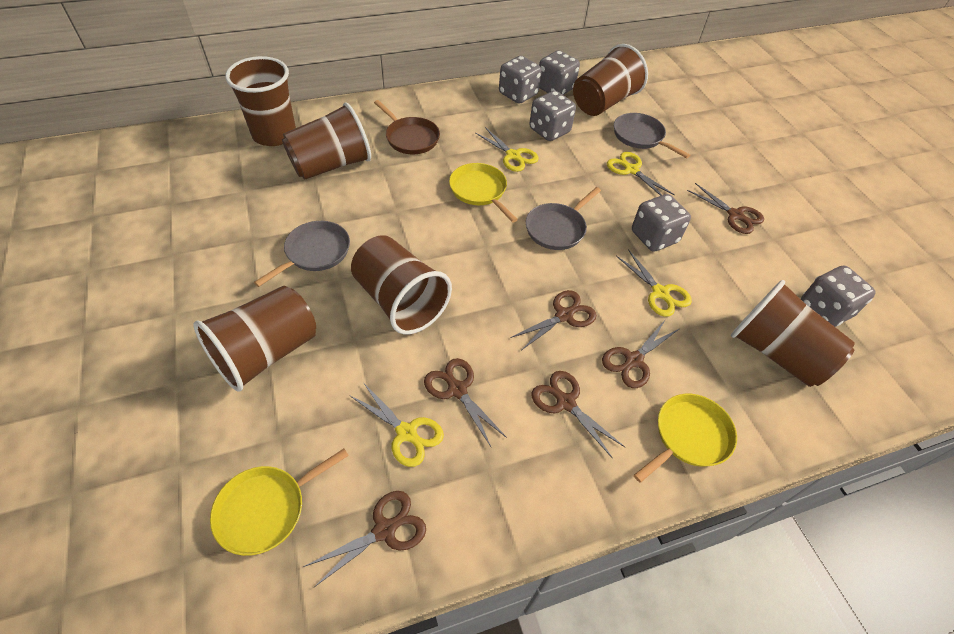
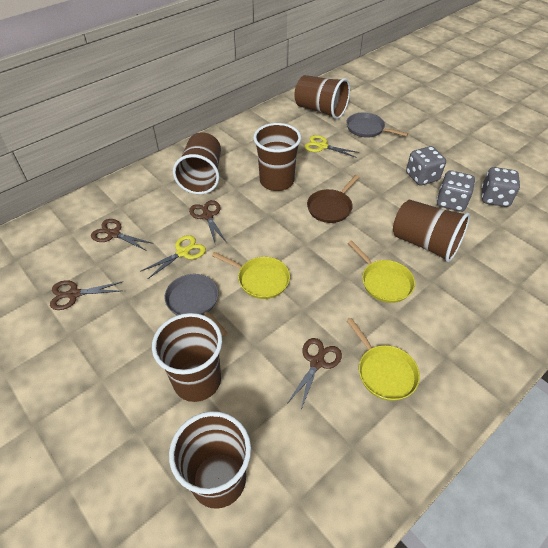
brown scissors: [303,491,426,588] [424,358,507,447] [510,290,596,350] [531,371,625,459] [602,319,679,388] [687,183,764,234] = 6 -> [50,280,124,310] [91,219,154,251] [189,200,227,243] [288,338,342,409] = 4
grey dice: [499,56,542,104] [529,91,576,141] [539,50,580,95] [632,194,691,252] [801,266,876,327] = 5 -> [406,146,446,185] [437,170,475,212] [481,167,520,207] = 3
grey pan: [254,221,350,287] [526,187,601,250] [614,113,690,158] = 3 -> [164,274,228,336] [346,112,408,138] = 2
yellow scissors: [349,384,444,467] [476,127,539,172] [607,152,675,196] [616,249,692,317] = 4 -> [140,235,206,279] [304,135,359,157] = 2

